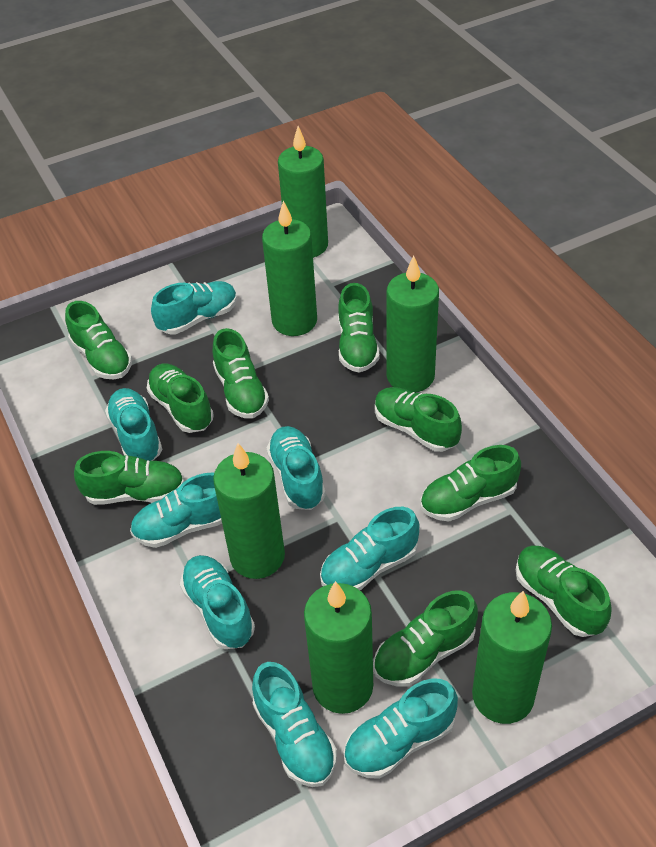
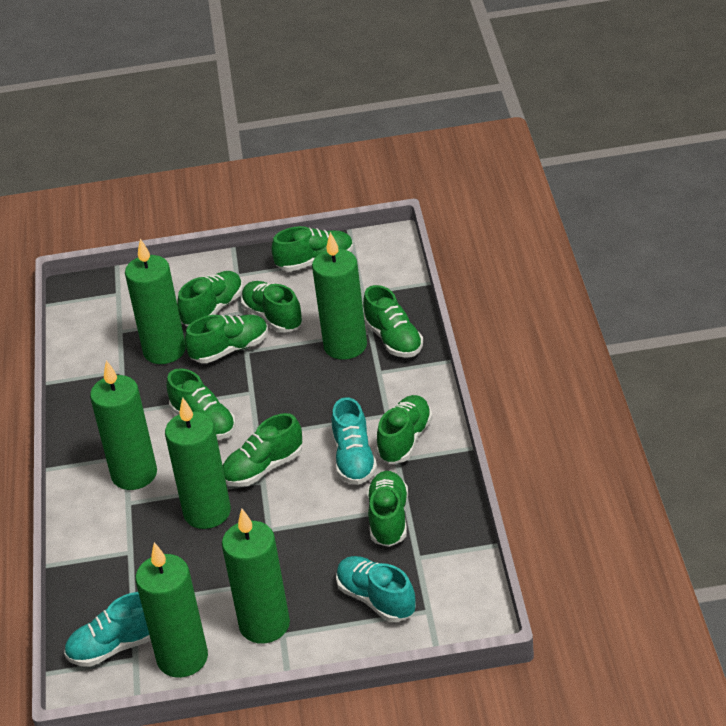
turquoise shoe: [105,388,162,461] [130,473,222,548] [151,281,237,334] [180,555,255,649] [252,662,337,787] [266,426,326,510] [320,507,419,590] [343,679,458,779] = 8 -> [64,592,151,667] [332,397,377,485] [336,556,416,622] = 3

